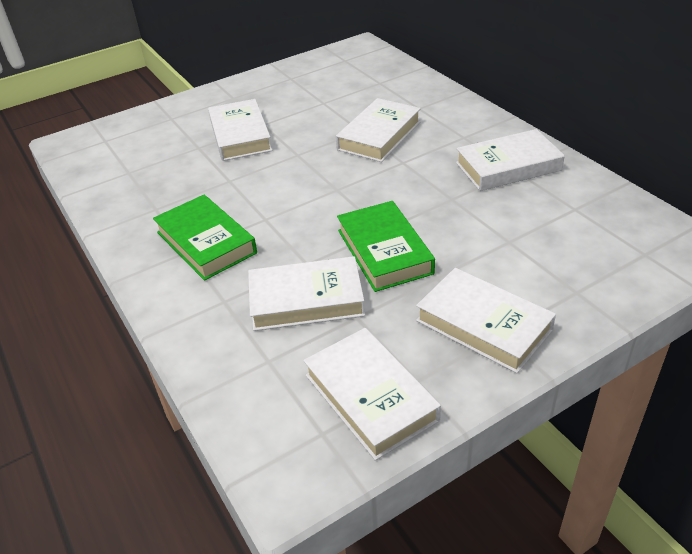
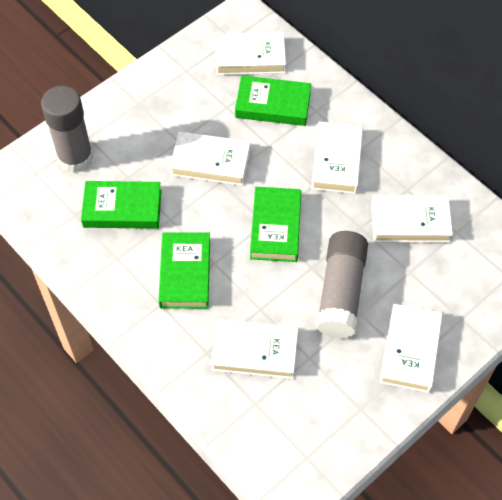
green book: [153,195,257,281] [337,201,435,292] = 2 -> [81,181,162,229] [158,232,210,309] [235,76,311,126] [250,187,301,262] = 4
grey glue stick: none = 0 -> [41,86,94,173] [316,231,368,339] = 2

